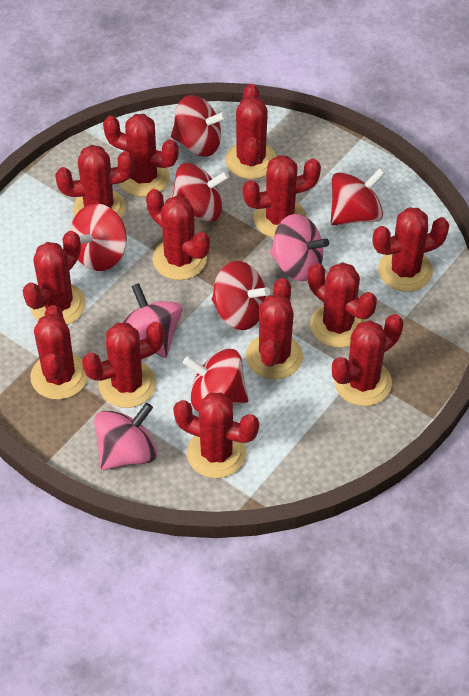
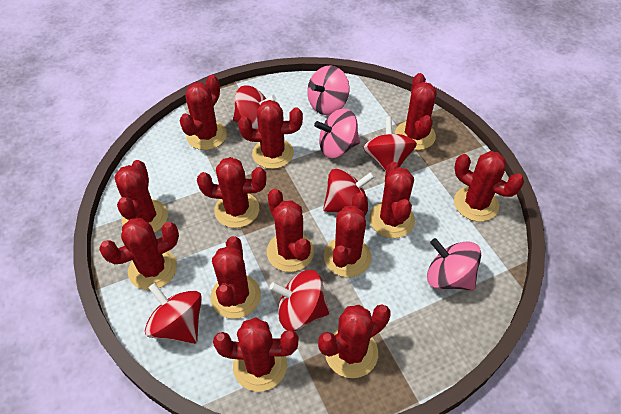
red spinning top: [70,204,127,271] [171,95,227,157] [172,163,229,222] [183,349,248,412] [212,261,270,330] [331,168,385,225] = 6 -> [145,283,202,344] [233,86,276,129] [269,270,329,331] [323,169,375,215] [363,117,417,171] = 5

